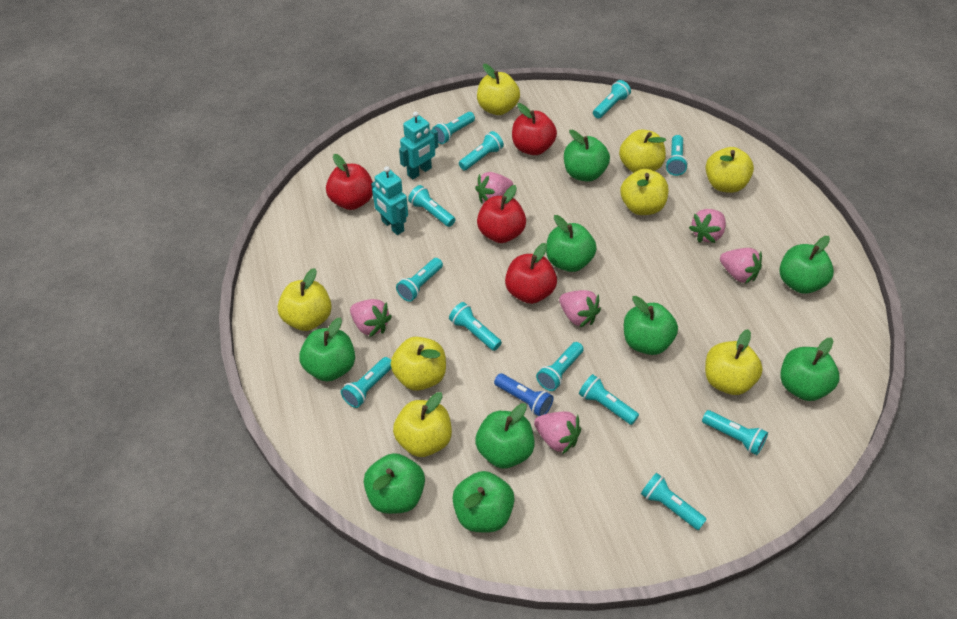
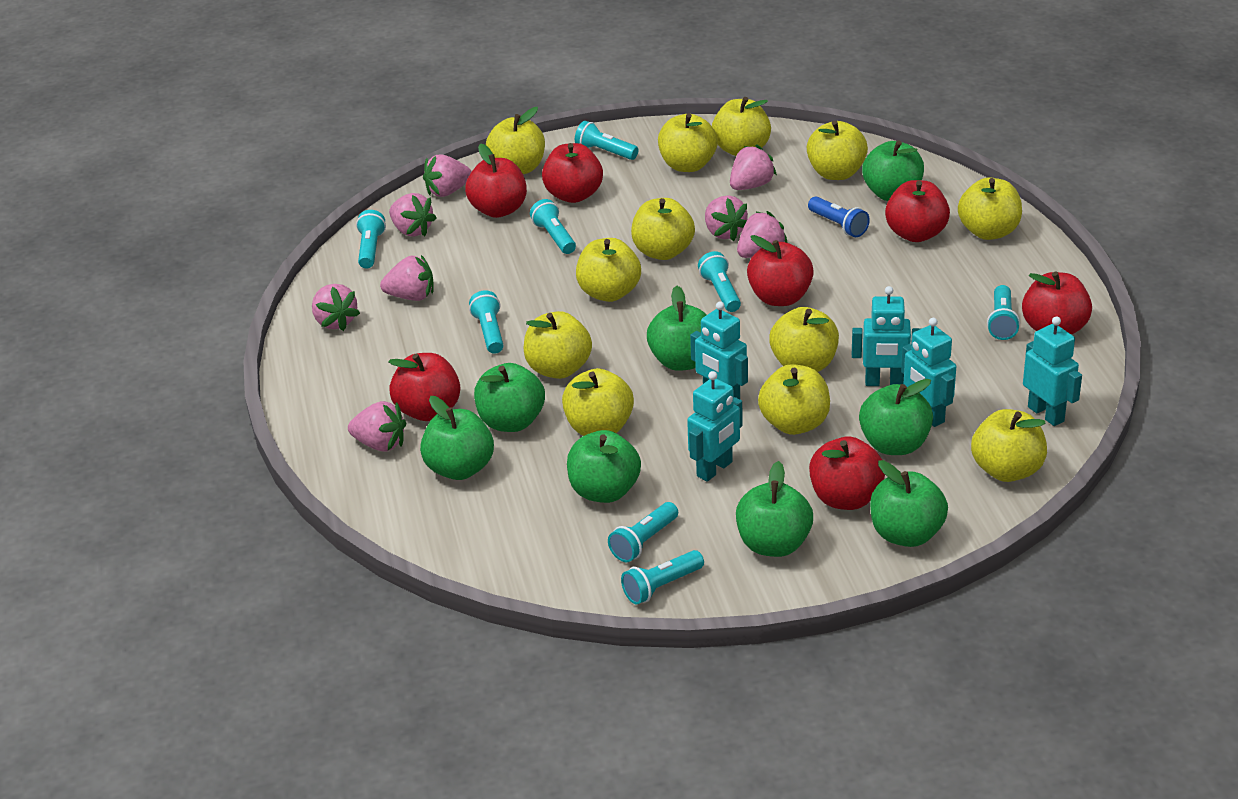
green apple: [299,317,355,382] [364,453,425,514] [452,471,515,532] [475,403,535,468] [546,215,597,272] [564,130,610,182] [624,296,678,355] [779,236,834,294] [780,338,839,401] = 9 -> [420,396,494,480] [474,363,545,432] [567,430,641,503] [647,286,707,371] [736,461,813,557] [859,379,933,455] [862,140,924,201] [870,460,948,547] = 8
pink strawberry: [350,299,392,337] [475,172,513,203] [534,411,581,454] [559,290,601,328] [689,209,726,243] [720,248,762,284] = 6 -> [312,284,360,331] [348,401,406,452] [380,255,434,301] [389,193,436,237] [423,154,472,197] [705,196,748,241] [730,144,777,190] [737,211,788,258] = 8
red apple: [326,154,373,210] [477,185,526,243] [505,243,557,304] [512,103,557,155] = 4 -> [388,353,460,421] [465,143,527,218] [542,143,603,203] [747,235,814,306] [809,436,885,510] [885,180,950,242] [1022,272,1092,334] = 7
turquoise flashlight: [341,357,392,408] [396,258,443,302] [408,185,456,227] [432,112,475,144] [449,302,502,351] [459,131,504,171] [536,342,584,391] [579,374,639,425] [593,80,631,119] [641,473,707,530] [665,135,688,176] [702,410,768,455] = 12 -> [356,210,386,269] [469,290,504,354] [530,199,576,254] [575,121,639,160] [608,502,678,562] [621,550,704,604] [698,251,741,312] [987,285,1020,340] = 8
turquoise robot: [371,166,408,235] [399,111,438,179] = 2 -> [687,371,743,482] [690,301,748,399] [852,286,921,386] [901,318,956,427] [1023,317,1082,426] = 5
yellow apple: [278,268,332,331] [391,337,446,391] [393,392,452,457] [477,64,520,115] [619,130,666,173] [620,169,668,215] [705,329,763,395] [706,147,754,193] = 8 -> [486,107,545,174] [523,311,592,379] [562,368,634,436] [576,238,641,302] [631,198,695,260] [658,113,718,172] [712,97,771,156] [758,364,830,435] [769,307,839,372] [807,121,868,180] [958,177,1022,240] [971,409,1047,482] = 12

